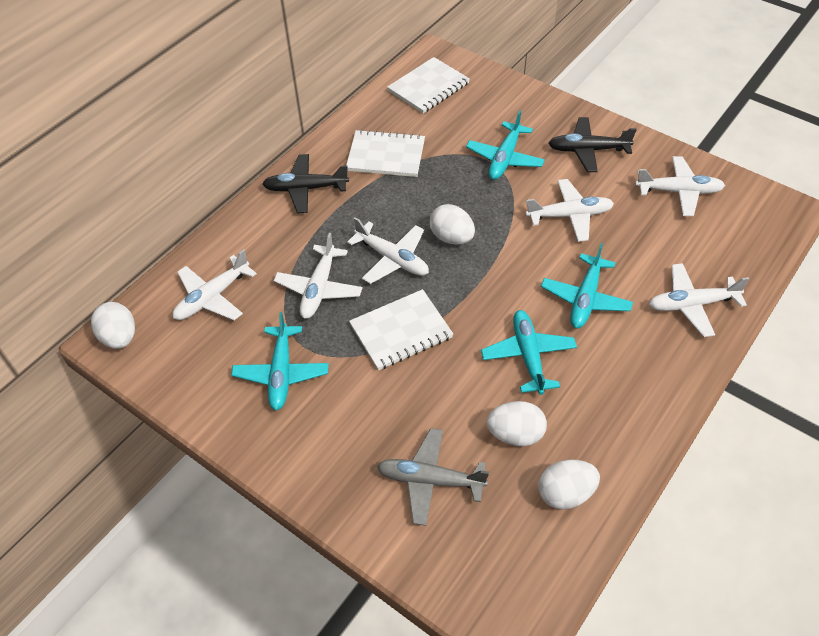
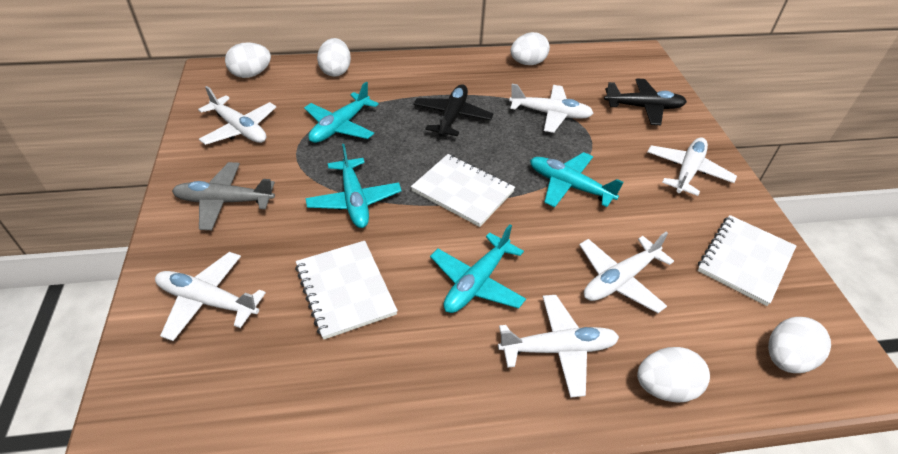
white egg: [91,302,135,349] [430,204,475,245] [487,401,547,446] [538,460,600,510] = 4 -> [225,42,271,78] [317,38,351,77] [511,32,550,65] [637,347,710,403] [768,317,831,373] = 5

